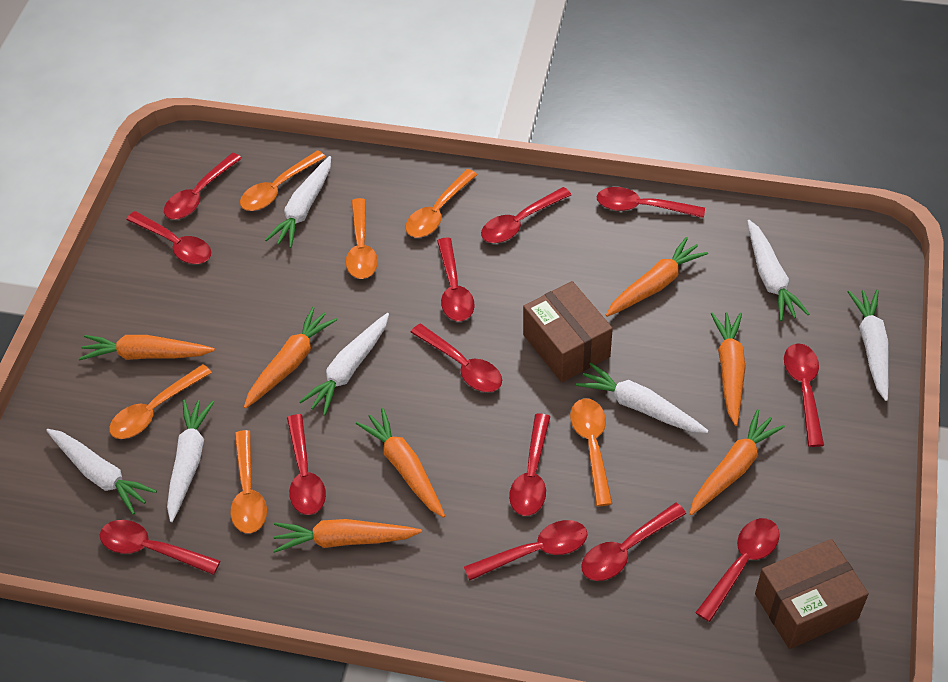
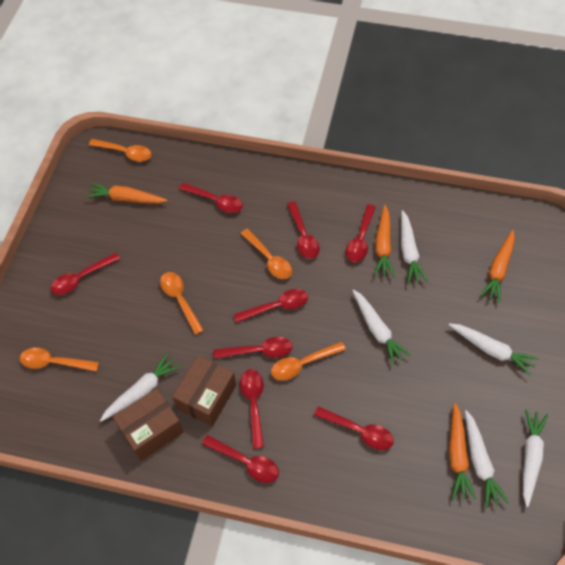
orange carrot: [79,335,215,360] [244,307,337,409] [273,519,422,553] [356,408,445,518] [606,237,708,317] [689,409,785,515] [711,312,746,426] = 7 -> [86,183,168,204] [374,205,394,277] [449,403,476,500] [480,230,515,303] = 4
orange spoon: [109,364,212,439] [230,430,267,533] [240,150,326,211] [346,198,378,279] [406,169,477,238] [570,398,612,506] = 6 -> [20,348,99,372] [89,139,152,162] [160,272,204,335] [240,229,292,279] [271,342,346,381] = 5
red spoon: [100,520,221,575] [126,211,211,264] [164,153,242,219] [287,414,326,515] [411,324,502,392] [437,238,475,321] [464,520,588,581] [481,187,571,243] [509,413,550,516] [581,503,686,581] [597,187,705,218] [695,518,780,622] [784,343,824,447] = 13 -> [51,253,120,295] [179,183,243,213] [202,435,279,483] [213,337,292,359] [234,289,308,323] [240,369,264,449] [287,201,320,259] [314,406,394,450] [346,204,376,262] = 9
white carrot: [46,429,157,514] [167,400,214,522] [265,156,331,248] [299,313,389,416] [576,363,709,433] [747,220,809,321] [848,290,889,401] = 7 -> [100,353,181,422] [352,289,411,365] [401,210,428,284] [449,323,539,375] [465,410,509,508] [523,410,548,507] = 6

